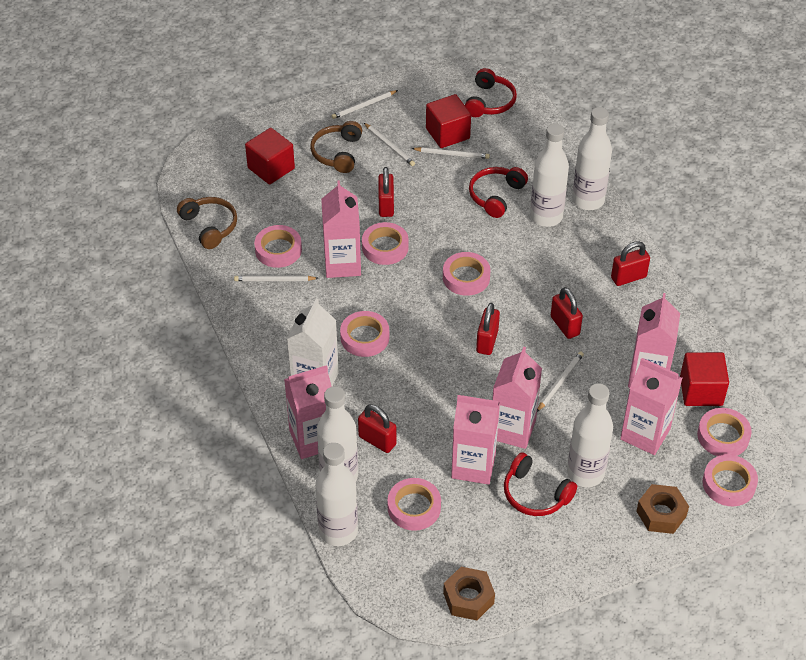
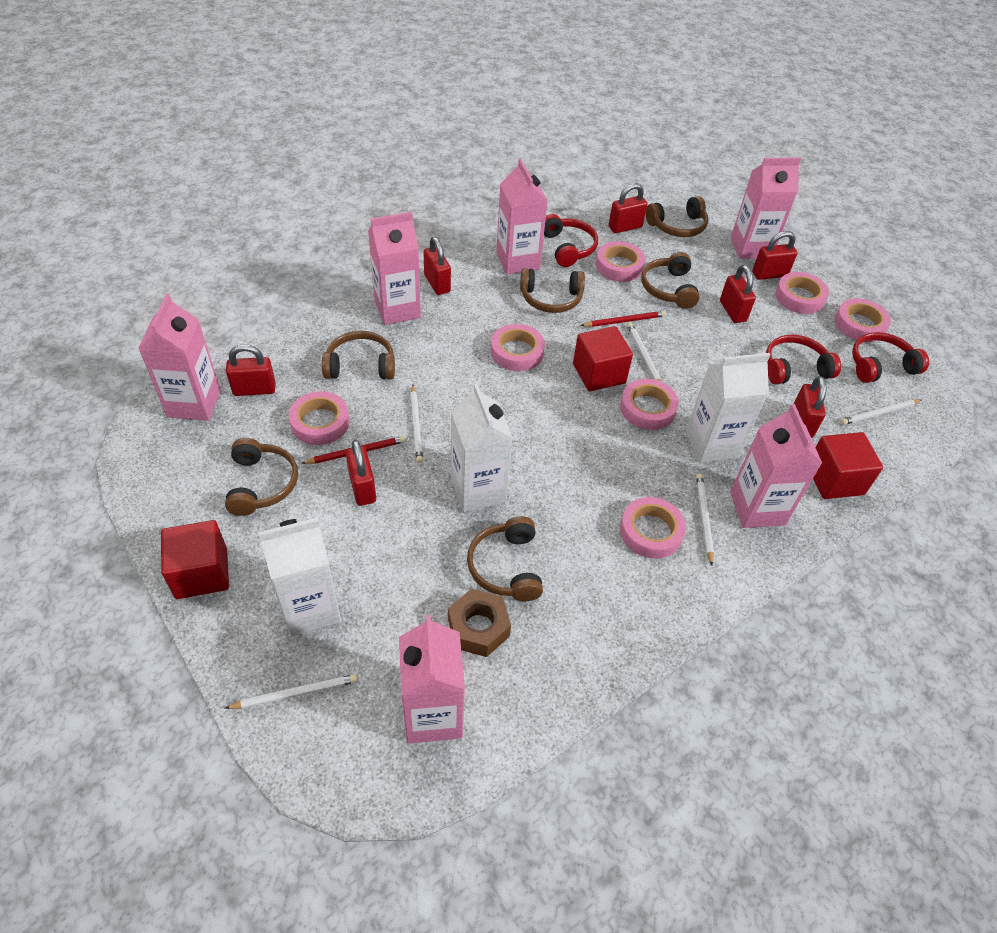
brown headphones: [177,197,237,249] [310,121,362,173] = 2 -> [225,438,298,516] [322,331,395,379] [467,516,543,601] [520,268,585,313] [641,252,700,309] [646,196,708,237] = 6
brown nut: [443,567,495,620] [636,484,689,534] = 2 -> [448,589,511,657] = 1
red padlock: [358,404,397,453] [378,167,394,217] [476,303,500,355] [551,287,583,339] [611,241,650,286] = 5 -> [226,344,276,396] [346,440,376,506] [423,237,451,295] [608,183,647,233] [720,265,756,323] [752,231,798,280] [794,376,826,438] = 7
red pencil: none = 0 -> [301,436,406,464] [580,311,666,327] = 2
white bottle: [315,443,358,546] [317,386,358,480] [530,123,569,227] [567,383,613,487] [572,107,612,210] = 5 -> none = 0
white carton: [287,298,339,386] = 1 -> [259,517,341,636] [451,383,513,512] [686,353,770,463] = 3

